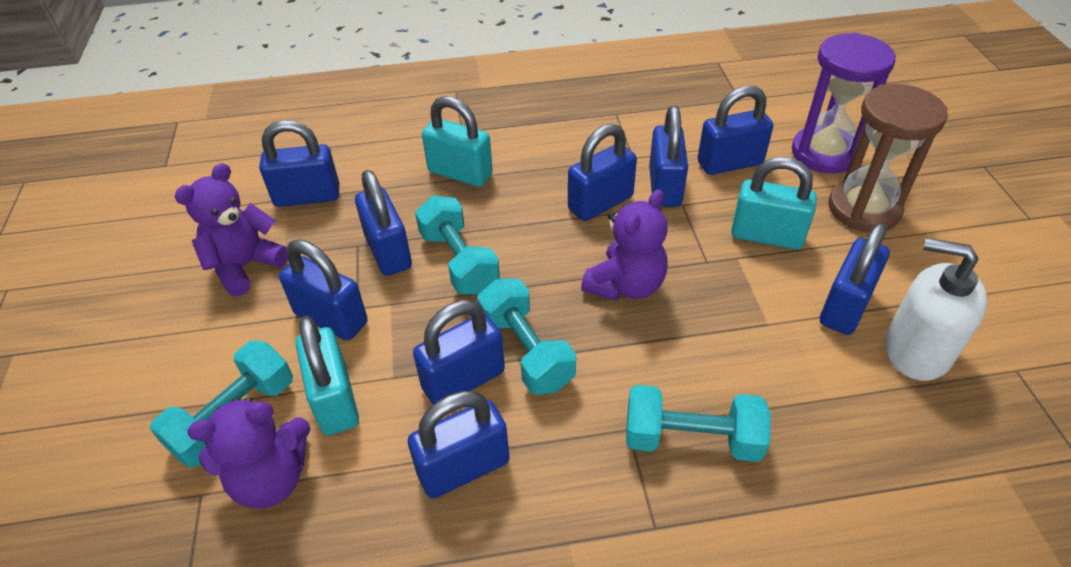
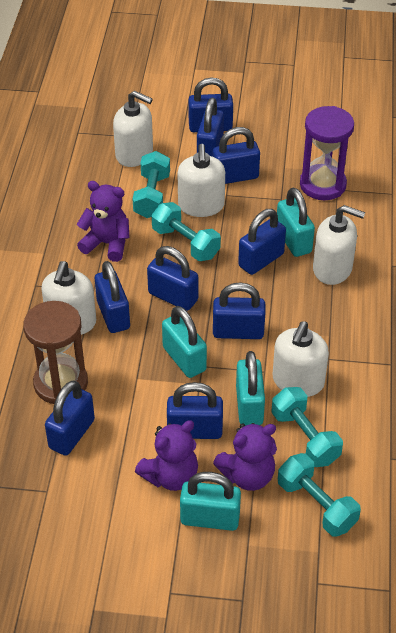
turquoise padlock: [296,316,359,435] [422,96,493,187] [731,157,817,250] = 3 -> [162,306,207,378] [180,472,241,531] [236,351,265,426] [277,188,315,257] = 4
white soap dispenser: [885,238,987,381] = 1 -> [41,261,96,335] [113,91,153,167] [178,144,225,217] [273,321,329,397] [313,205,365,285] = 5

